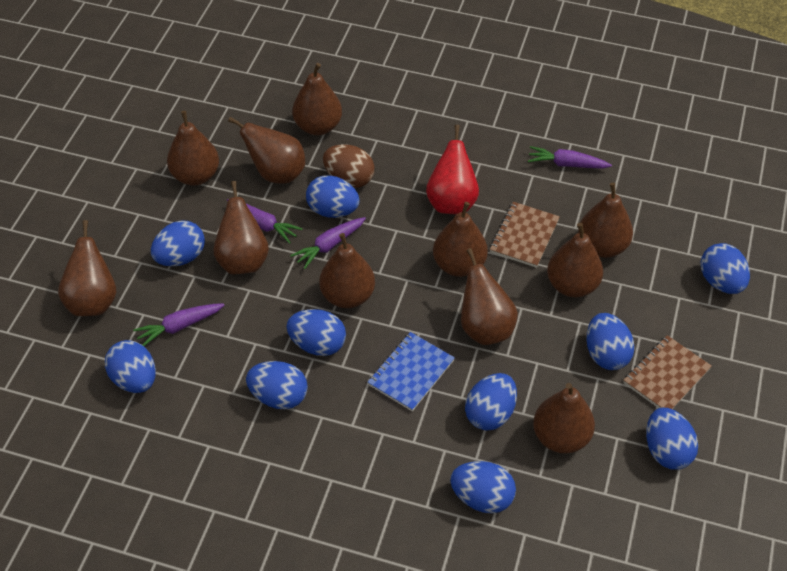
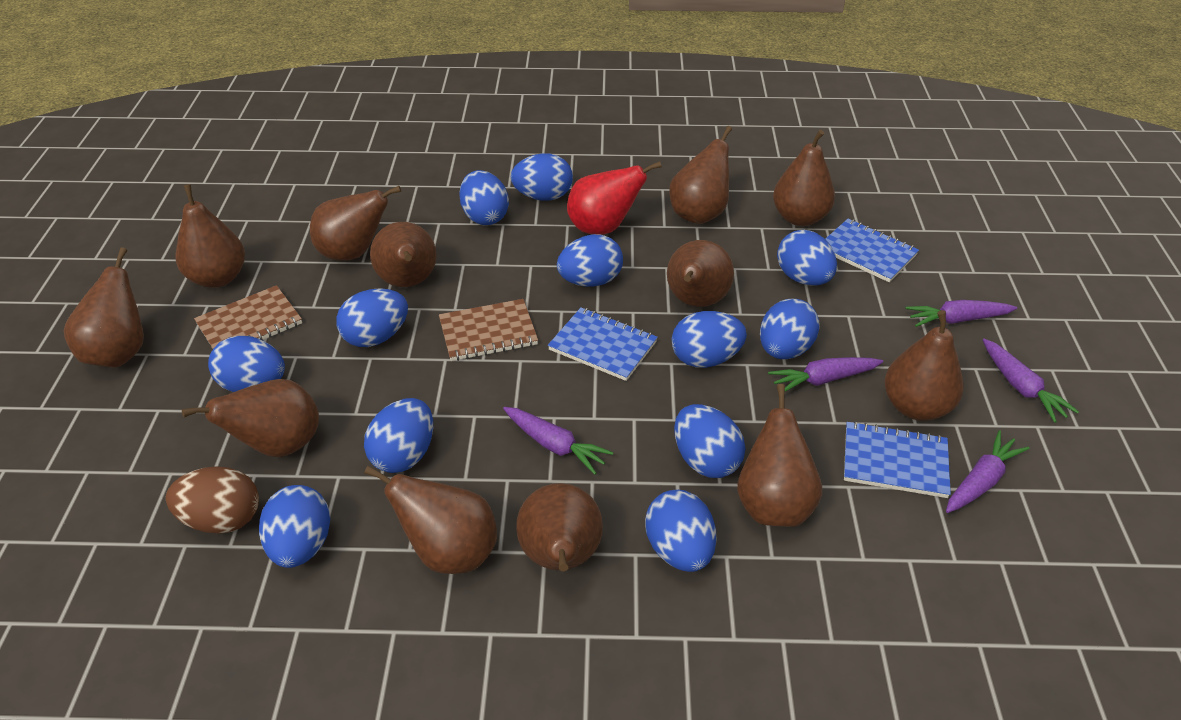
blue egg: [105,340,156,393] [151,221,205,266] [246,361,308,409] [286,309,346,356] [306,175,360,218] [450,461,516,513] [465,373,517,431] [586,313,635,370] [646,408,698,469] [701,243,750,294] = 10 -> [208,336,285,392] [259,485,330,568] [336,288,408,347] [364,398,433,473] [459,170,509,225] [511,153,573,201] [557,234,623,287] [645,490,716,572] [672,311,747,368] [674,404,745,478] [760,299,820,359] [777,230,837,286] = 12
blue notebook: [368,332,455,411] = 1 -> [548,307,658,381] [826,219,919,282] [844,421,951,498] = 3
brown pear: [58,220,116,316] [167,111,219,186] [213,181,269,275] [228,117,305,184] [292,63,342,135] [319,233,375,308] [433,202,488,277] [461,248,518,345] [533,383,595,454] [547,223,603,297] [578,183,633,258] = 11 -> [64,247,144,368] [176,184,245,288] [182,379,319,457] [310,186,401,261] [364,466,497,574] [370,222,436,287] [516,483,603,571] [667,240,734,307] [669,126,732,224] [737,384,822,527] [773,130,835,226] [884,310,964,421] = 12
purple carrot: [133,304,225,346] [227,199,303,244] [290,217,366,269] [528,146,612,169] = 4 -> [503,407,614,475] [768,357,883,392] [905,300,1017,327] [946,430,1029,513] [983,339,1079,423] = 5

